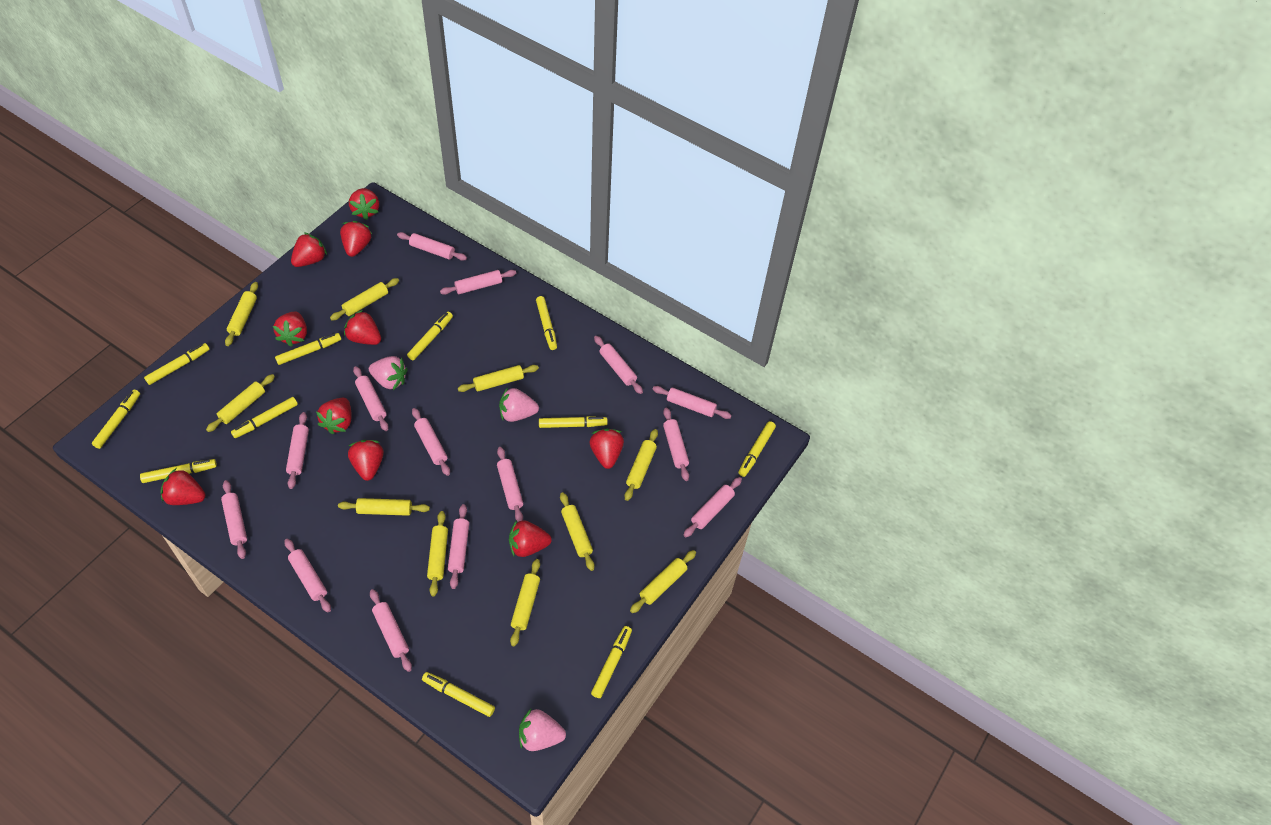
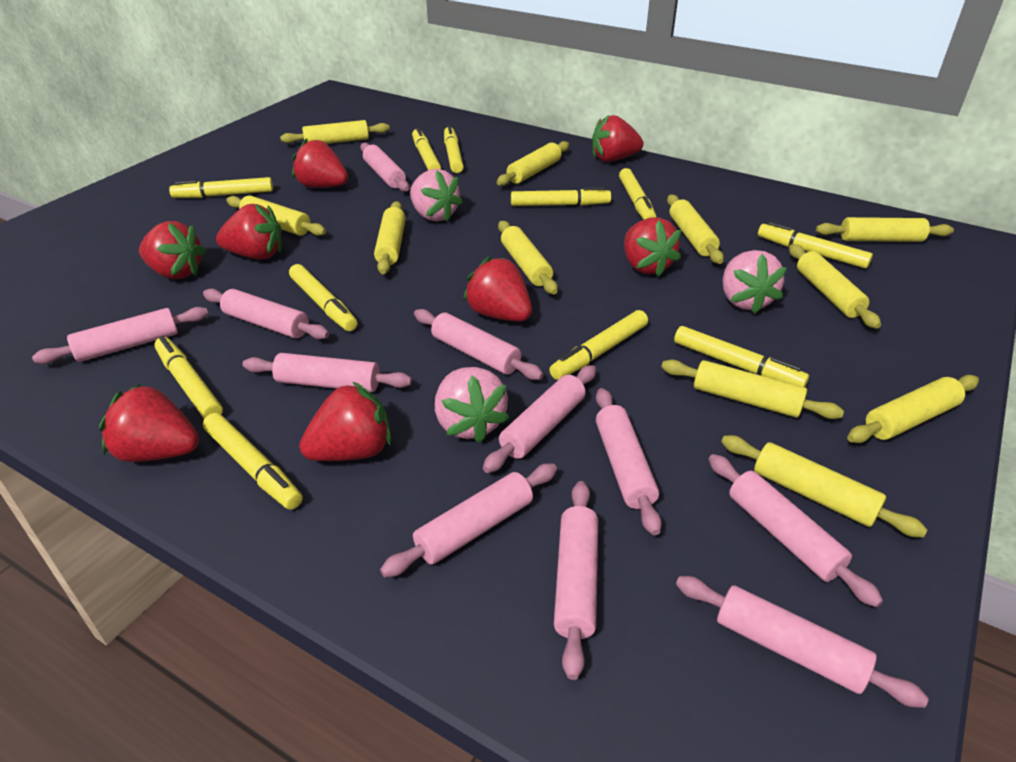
pink rolling pin: [221,480,247,559] [285,538,331,612] [286,412,309,489] [353,366,389,431] [370,589,412,672] [397,232,467,261] [412,408,450,476] [440,270,516,295] [448,504,469,589] [497,447,523,522] [594,336,643,394] [653,386,732,419] [663,408,689,481] [683,477,742,537] = 14 -> [32,307,208,364] [203,289,329,339] [243,353,412,392] [360,143,409,192] [380,463,557,577] [414,309,544,380] [483,365,596,473] [554,481,598,680] [596,388,662,535] [676,576,929,708] [708,454,883,607] = 11
red strawberry: [160,469,206,505] [273,311,307,347] [291,232,327,267] [316,398,352,434] [340,221,372,257] [344,310,381,345] [348,440,384,481] [349,188,379,220] [509,520,552,557] [589,428,624,469] = 10 -> [99,384,199,462] [139,221,206,279] [216,204,282,259] [292,138,348,188] [299,381,391,461] [463,256,532,321] [592,115,644,162] [624,217,681,277] = 8
yellow rolling pin: [206,374,275,432] [225,282,258,346] [330,278,399,321] [338,498,430,516] [427,511,448,597] [458,365,539,392] [510,559,540,646] [560,492,595,571] [624,429,658,501] [630,550,696,613] = 10 -> [226,195,326,236] [280,120,390,144] [374,201,406,274] [497,141,569,186] [498,221,558,294] [661,360,844,419] [667,195,724,264] [721,435,928,538] [789,244,881,329] [816,217,954,242] [847,375,979,443] = 11

